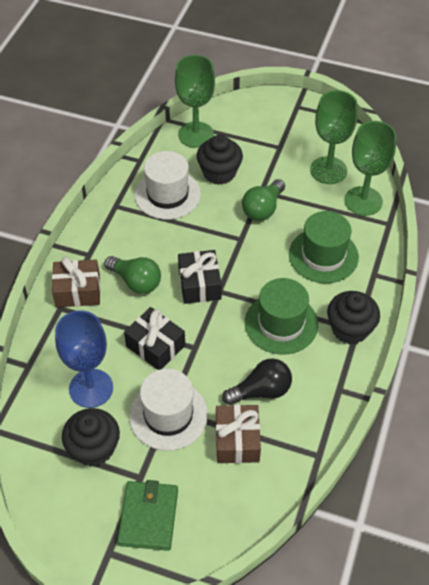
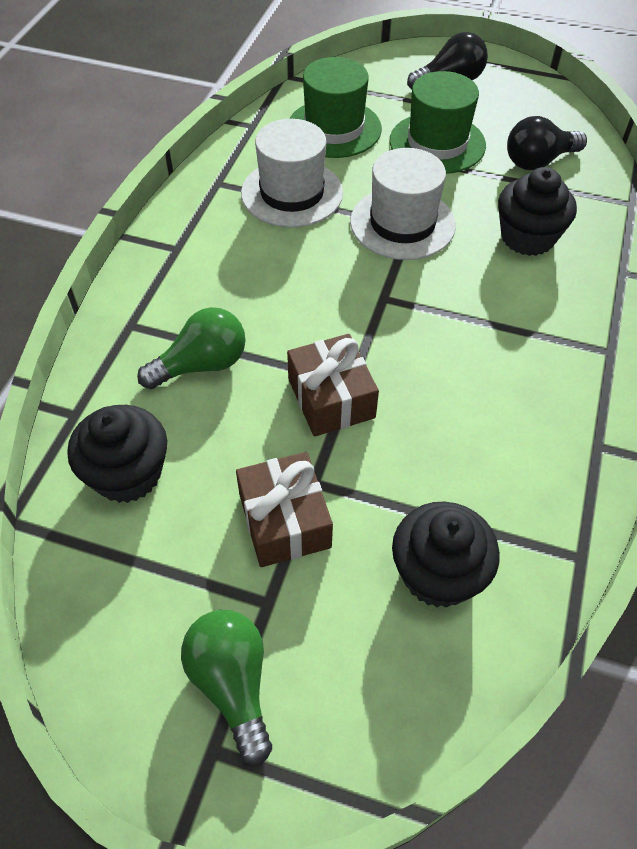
black gift: [124,307,185,370] [178,250,222,304] = 2 -> none = 0
black light bulb: [222,358,292,405] = 1 -> [407,32,488,89] [507,116,587,170] = 2
blue goblet: [55,310,113,408] = 1 -> none = 0
green goblet: [175,55,215,148] [310,90,358,184] [344,121,396,216] = 3 -> none = 0
green wallet: [117,480,178,551] = 1 -> none = 0

